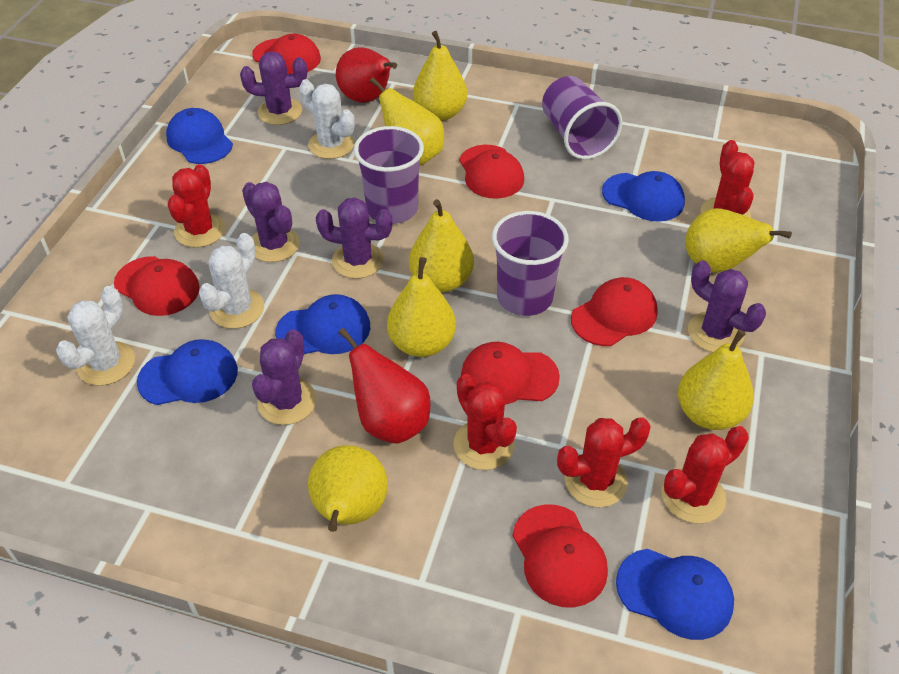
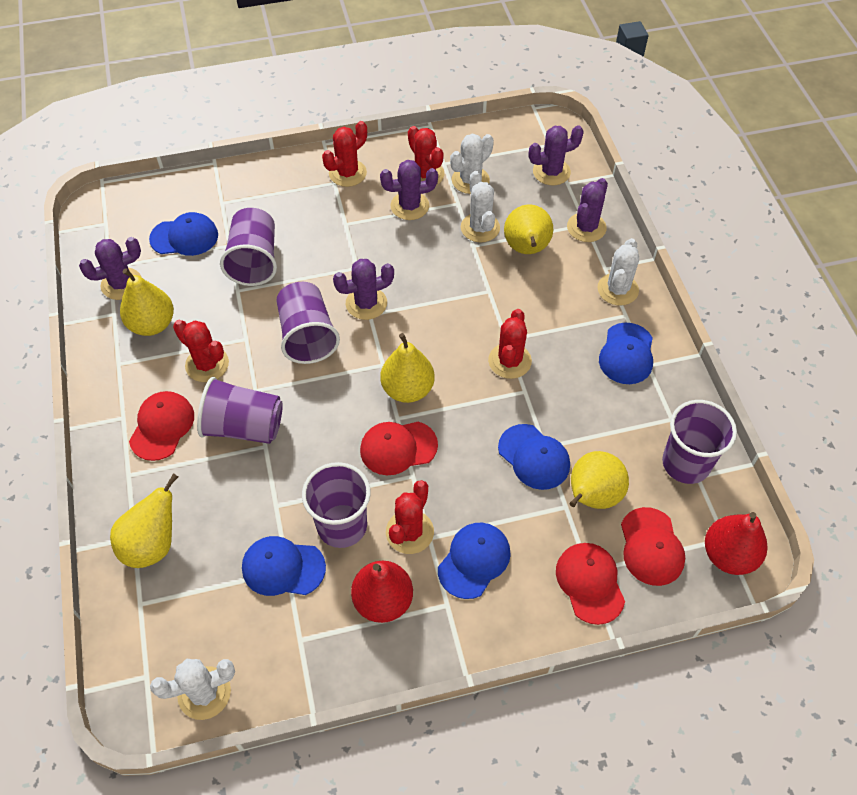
purple cup: [354,126,424,224] [492,211,569,316] [542,76,623,159] = 3 -> [197,377,283,444] [220,208,277,286] [276,282,340,364] [302,462,371,548] [662,400,737,484] = 5
red cap: [114,256,200,316] [252,34,321,74] [459,145,524,199] [461,342,560,405] [512,504,608,607] [571,277,658,346] = 6 -> [129,391,194,461] [360,422,438,475] [556,543,625,625] [621,507,685,586] = 4
white cactus: [56,286,135,386] [199,233,264,329] [299,79,355,159] = 3 -> [150,659,235,720] [450,134,494,194] [461,171,500,242] [597,238,639,306] = 4
yellow pear: [308,445,388,532] [370,77,444,166] [387,257,456,357] [409,199,474,293] [413,31,467,121] [678,329,754,430] [685,208,792,273] = 7 -> [110,473,178,568] [120,268,174,336] [380,333,435,403] [504,205,553,254] [569,451,629,509] = 5

